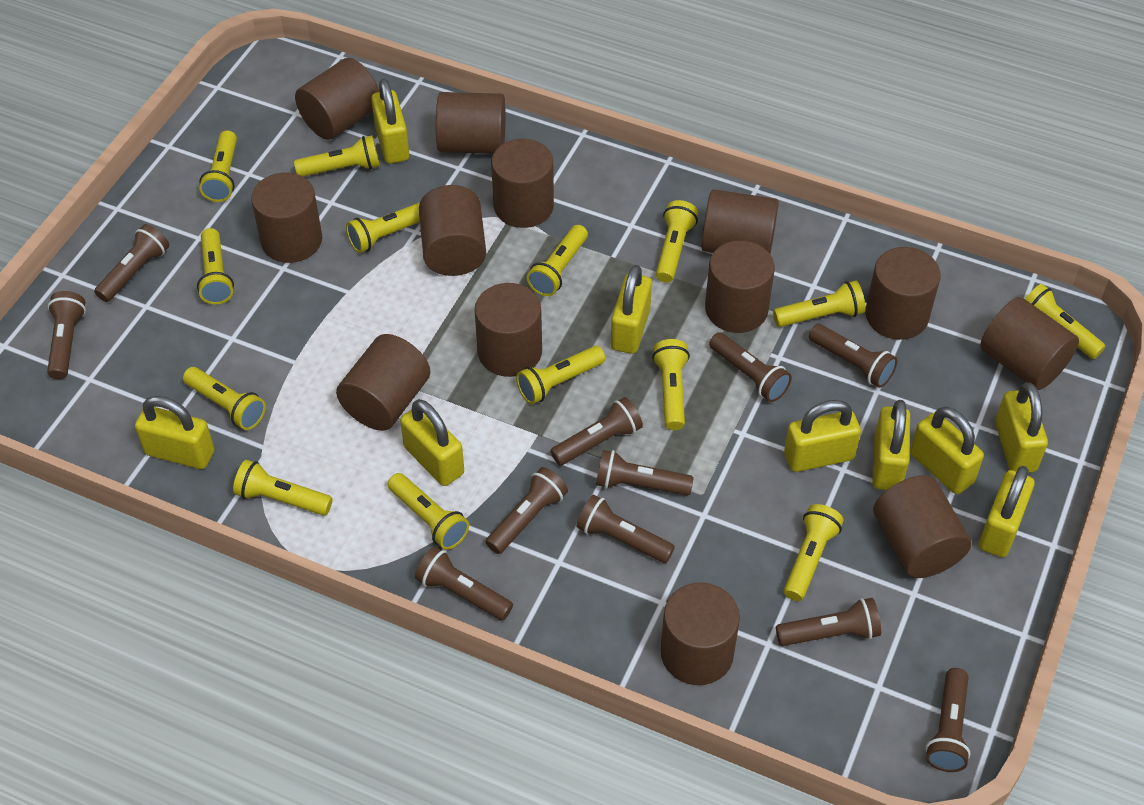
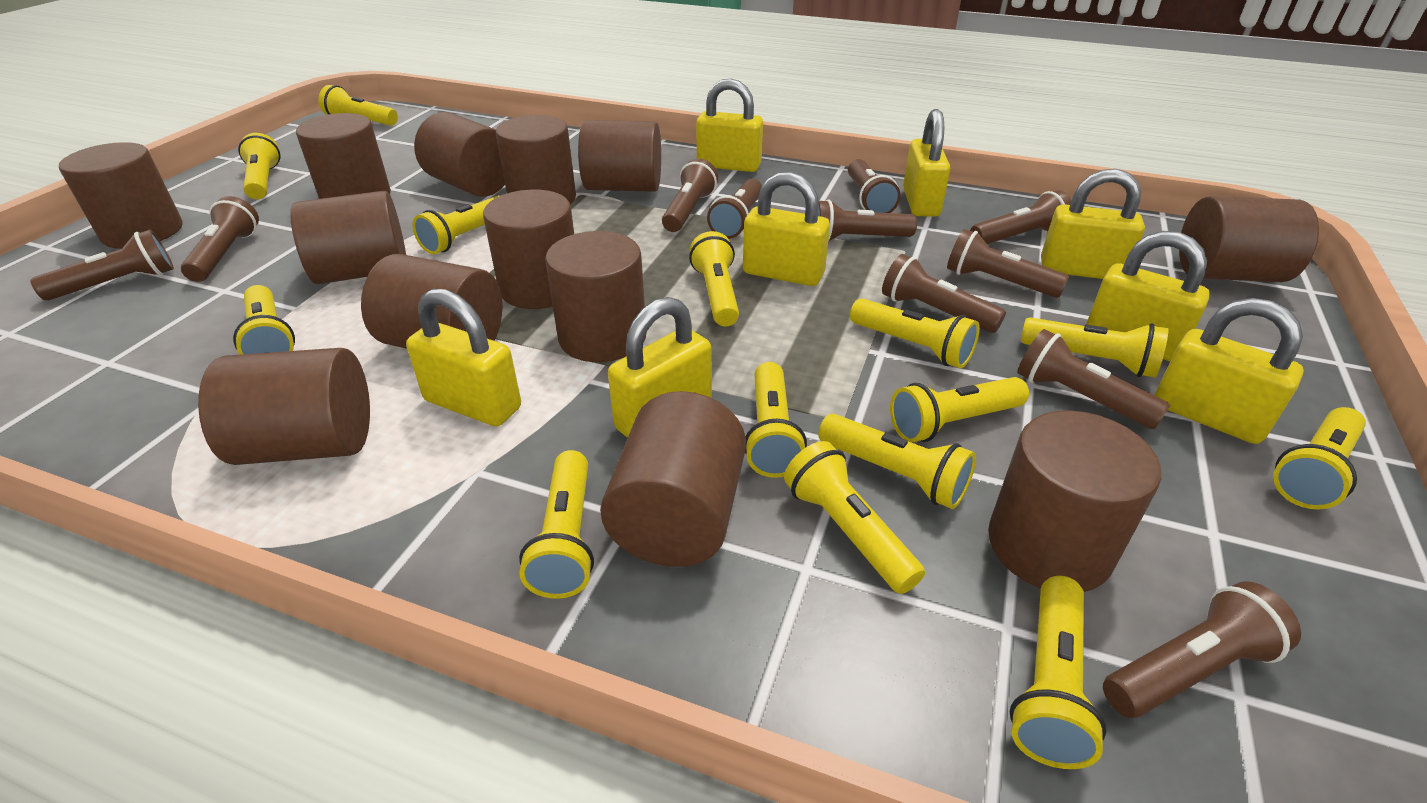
yellow padlock: [135,396,214,469] [371,79,409,164] [400,399,464,486] [611,265,652,354] [784,400,861,472] [872,400,910,490] [910,407,984,494] [979,466,1035,557] [995,383,1048,473] = 9 -> [406,288,521,426] [608,297,712,438] [696,78,763,172] [743,172,830,286] [903,109,950,217] [1041,169,1145,279] [1086,231,1210,361] [1154,298,1304,444] = 8

